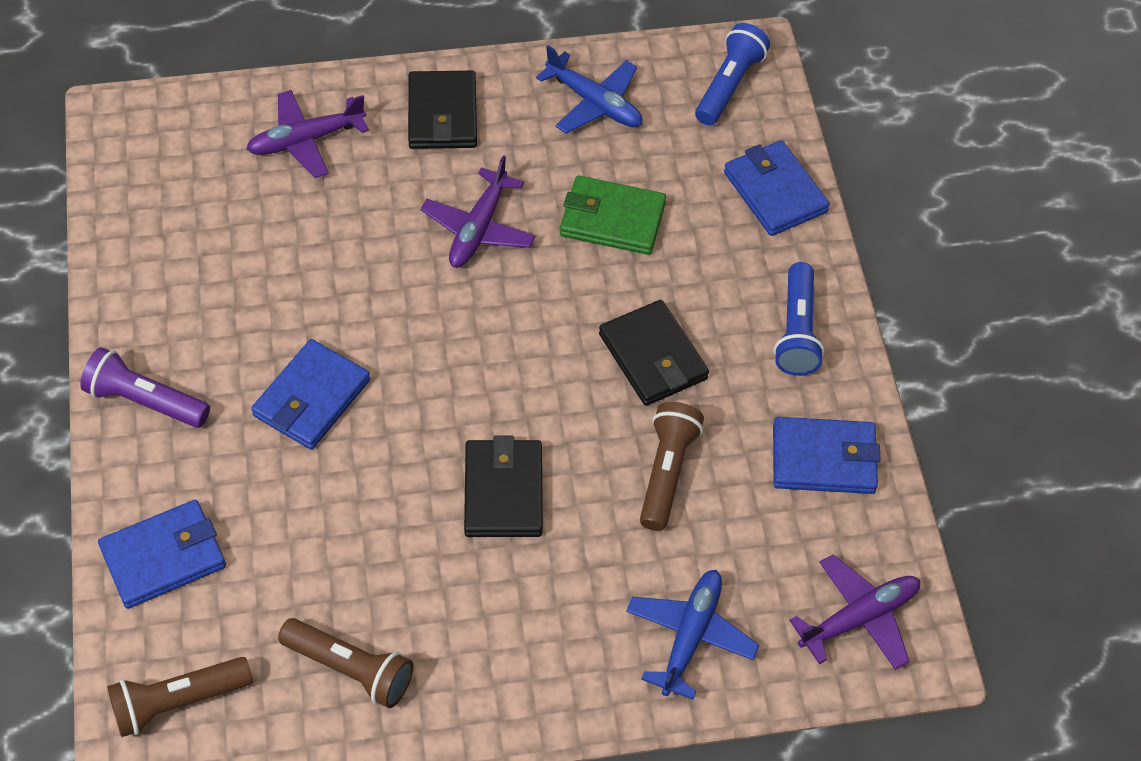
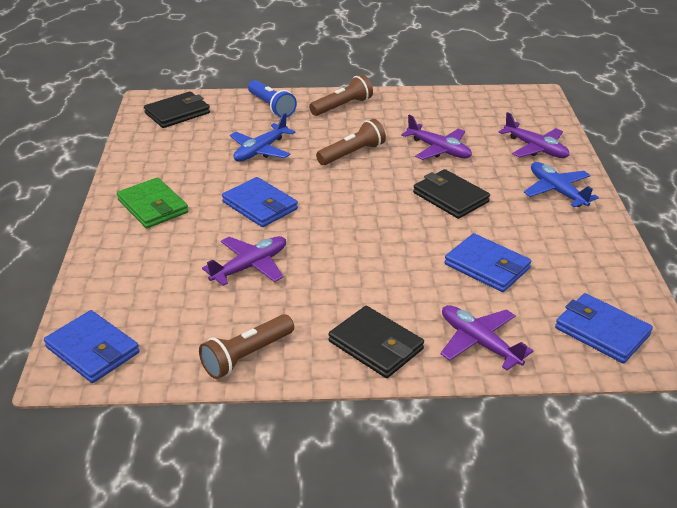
blue flashlight: [695,23,770,125] [774,262,825,376] = 2 -> [248,80,297,118] = 1
purple flashlight: [80,347,210,428] = 1 -> none = 0
purple plane: [246,90,369,178] [420,155,536,268] [789,554,920,670] = 3 -> [202,236,286,286] [401,115,472,160] [440,305,533,370] [499,112,569,158] = 4

